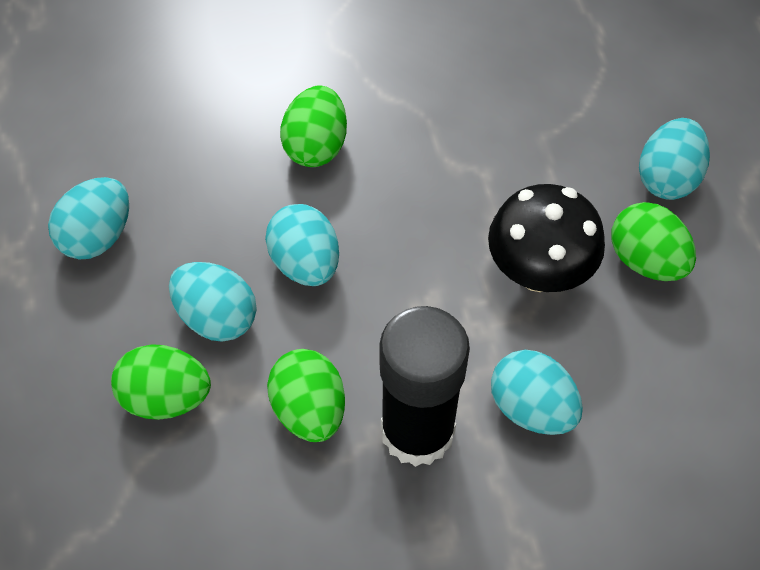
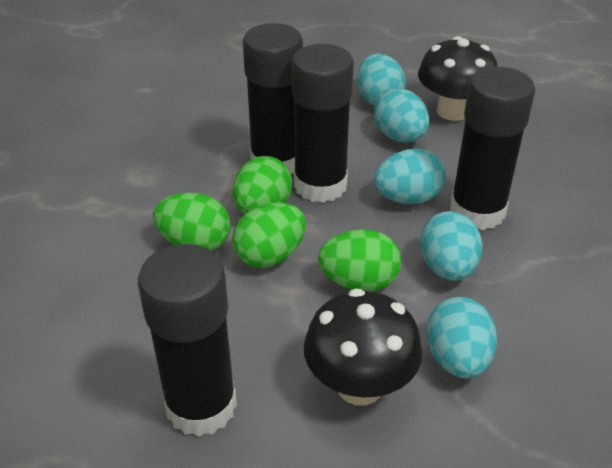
black glue stick: [380,306,470,467] = 1 -> [138,244,237,437] [243,23,303,174] [291,44,354,203] [450,67,535,230] = 4
black mushroom: [488,184,605,292] = 1 -> [304,288,422,406] [418,36,497,121] = 2

